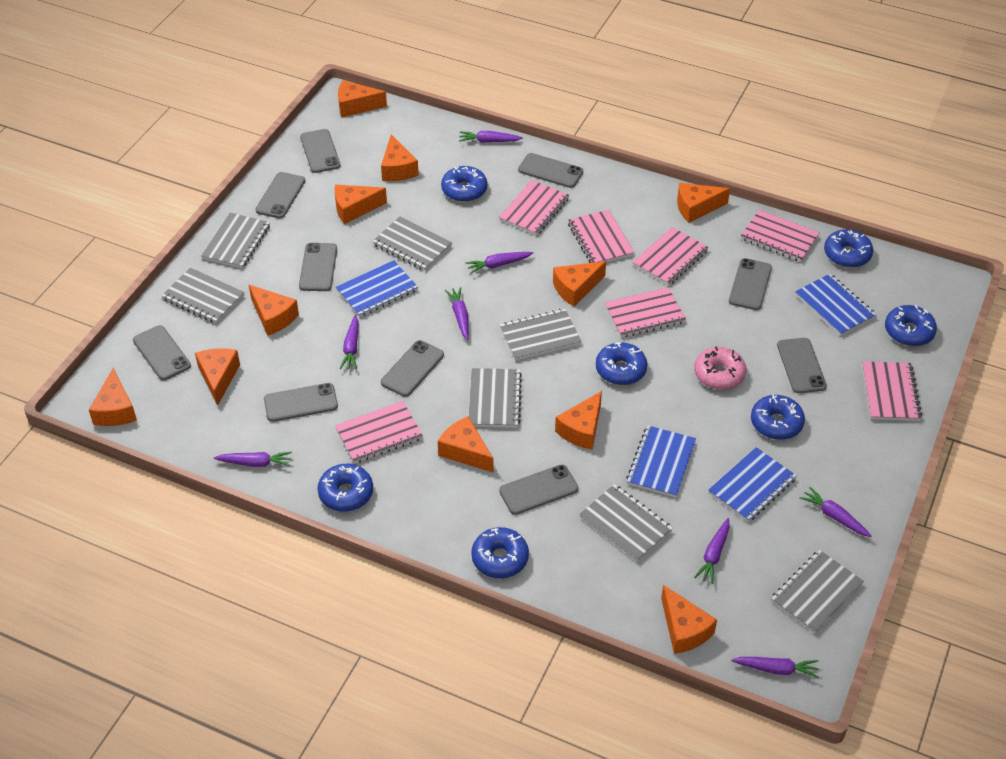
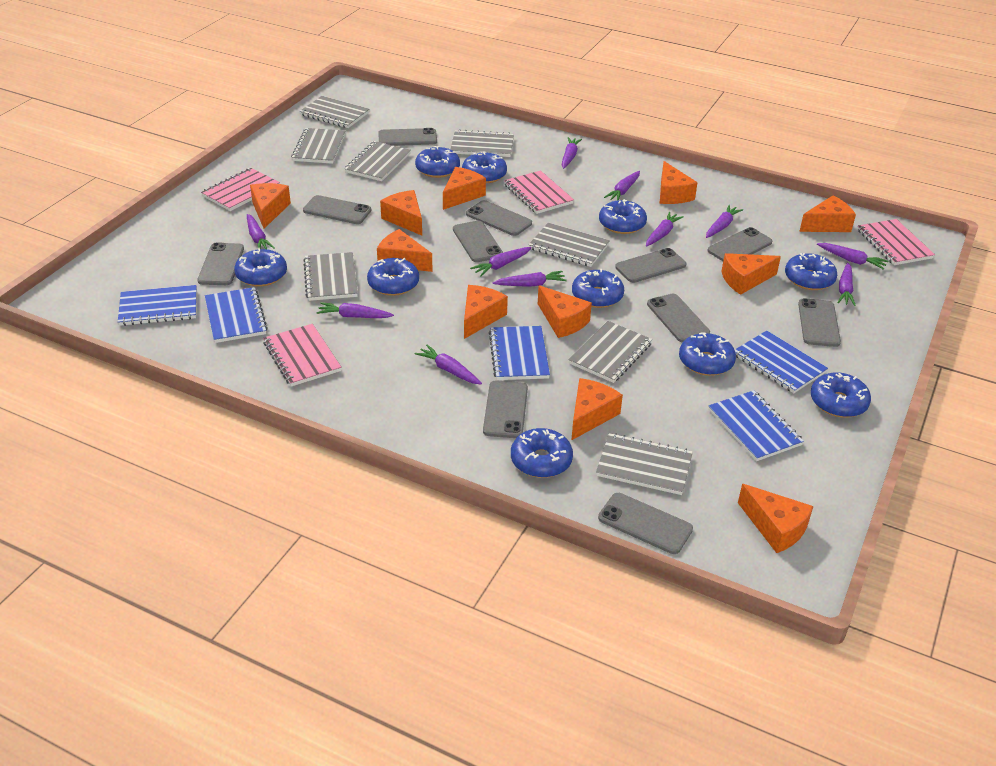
blue donut: [317,464,373,512] [441,166,487,202] [471,527,529,578] [596,342,648,385] [751,395,805,440] [824,229,873,268] [885,305,937,346] = 7 -> [234,248,287,287] [367,258,419,296] [415,146,460,178] [462,152,507,183] [511,428,573,478] [572,269,624,308] [599,199,647,234] [679,333,736,376] [785,253,837,290] [811,372,871,418] = 10
blue notebook: [336,260,418,317] [626,425,696,498] [708,447,797,522] [795,274,876,336] = 4 -> [118,285,197,326] [205,287,268,343] [489,326,550,380] [709,390,804,461] [735,330,828,393] = 5
grey notebook: [161,267,244,324] [201,213,270,269] [372,216,452,271] [469,368,522,428] [500,309,582,361] [579,484,673,562] [771,550,864,633] = 7 -> [291,128,345,164] [299,96,370,128] [303,252,358,301] [344,141,411,181] [450,129,514,157] [528,223,610,267] [568,321,652,383] [596,433,693,495] = 8
grey phone: [133,325,191,380] [255,172,305,218] [264,383,338,422] [299,243,337,291] [300,129,341,173] [381,340,444,397] [499,464,578,515] [518,153,583,188] [729,258,772,310] [777,338,827,393] = 10 -> [197,242,244,285] [303,195,371,224] [378,128,437,146] [453,221,503,262] [466,200,532,236] [483,380,528,438] [598,493,693,554] [615,248,687,283] [647,294,710,343] [708,227,772,261] [798,298,841,347] = 11
pink donut: [694,347,746,390] = 1 -> none = 0
pink notebook: [335,401,423,464] [499,180,569,236] [568,210,634,263] [604,287,686,338] [633,227,709,286] [741,210,819,262] [862,361,922,421] = 7 -> [201,168,280,211] [263,324,341,386] [504,170,574,214] [857,219,935,265] = 4
purple carrot: [214,452,292,467] [340,315,358,369] [445,287,469,340] [459,131,523,143] [465,252,533,274] [694,518,730,584] [731,657,819,678] [800,487,872,537] = 8 -> [247,214,275,249] [316,302,394,318] [415,345,482,385] [470,247,532,276] [493,271,567,287] [562,137,582,169] [604,171,640,200] [646,212,684,247] [706,205,743,238] [817,243,888,270] [837,263,856,306] = 11

